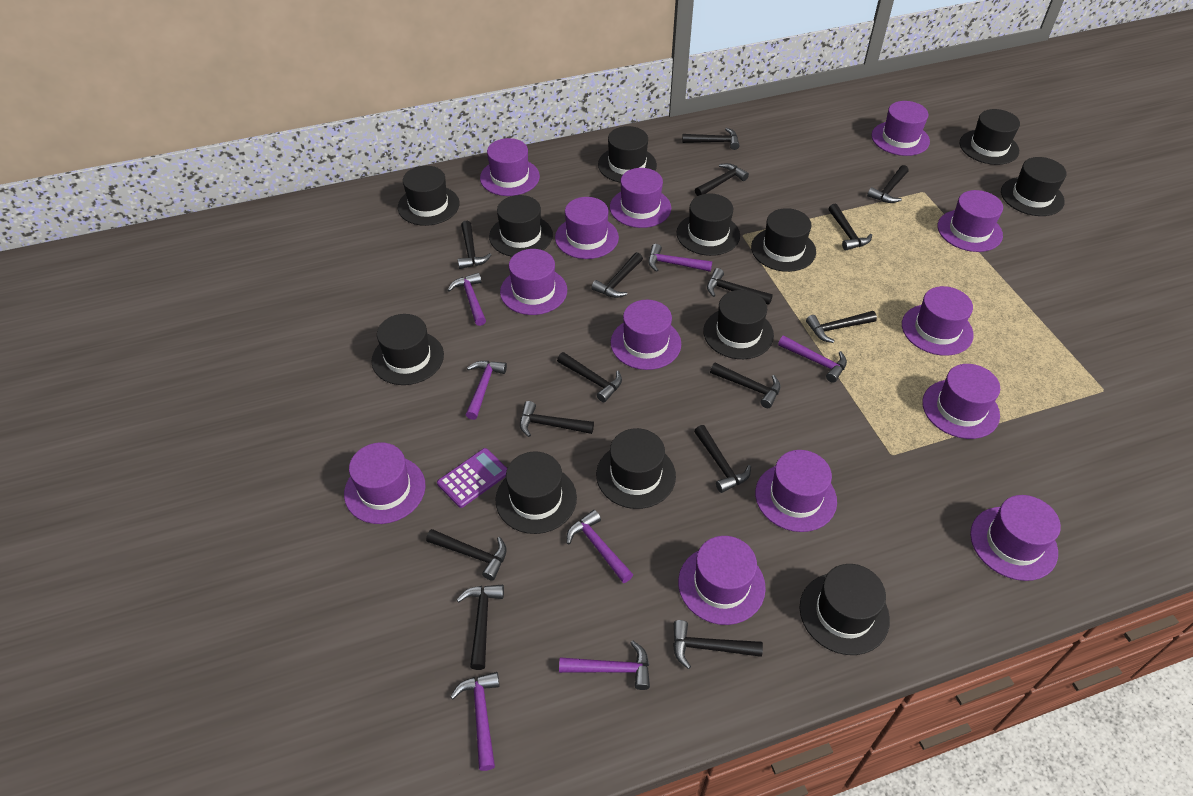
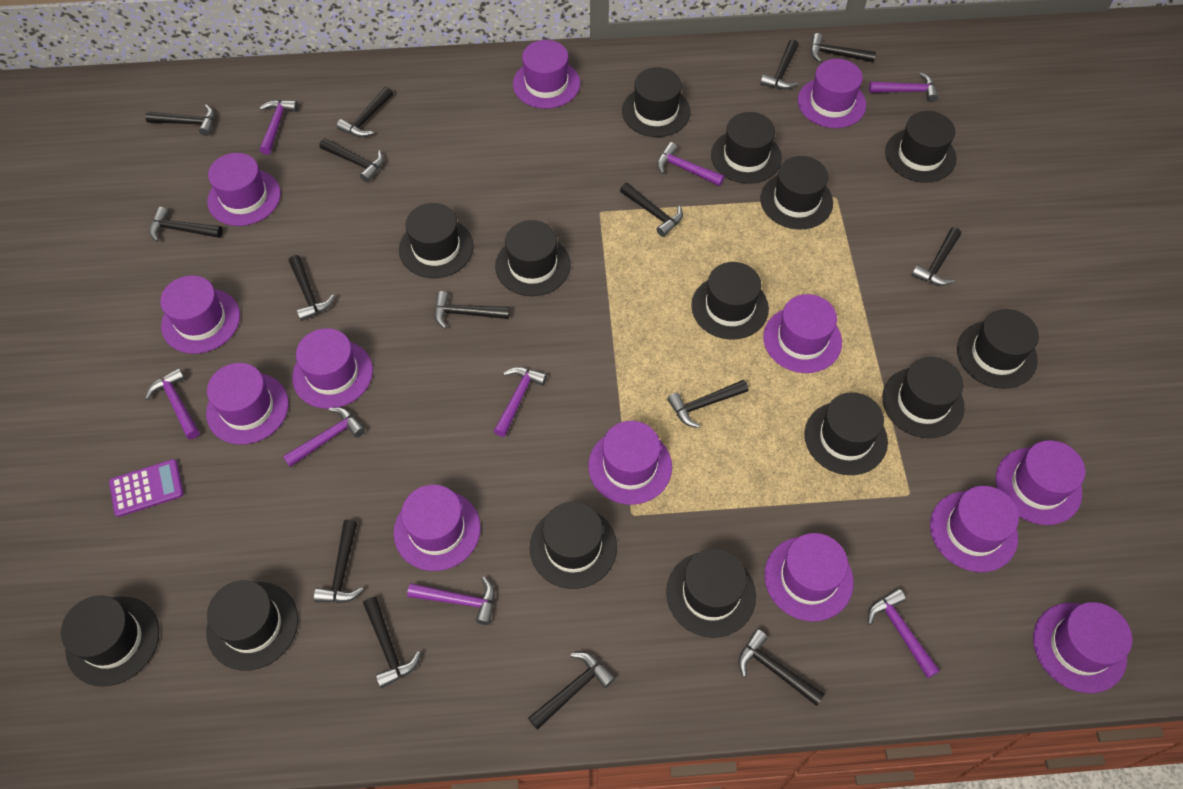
black hat: [372,314,444,385] [398,166,460,226] [489,195,553,257] [495,451,577,534] [596,428,676,509] [598,126,657,183] [676,194,740,256] [703,290,774,359] [751,208,816,272] [800,564,890,655] [960,109,1020,165] [1001,157,1067,216] = 12 -> [61,595,159,686] [206,580,298,671] [399,203,474,278] [495,220,571,296] [530,502,617,589] [622,67,691,137] [666,549,756,638] [691,262,769,340] [711,112,782,184] [760,156,833,229] [805,392,888,475] [882,357,965,438] [885,111,957,183] [957,309,1039,389] = 14
purple hammer: [448,273,486,326] [450,672,500,771] [466,361,507,420] [559,641,650,690] [567,510,633,583] [648,244,712,272] [778,335,847,383] = 7 -> [145,368,200,439] [259,100,298,155] [283,407,365,467] [407,577,495,625] [494,367,547,437] [657,142,725,186] [868,588,940,678] [869,72,938,102] = 8

